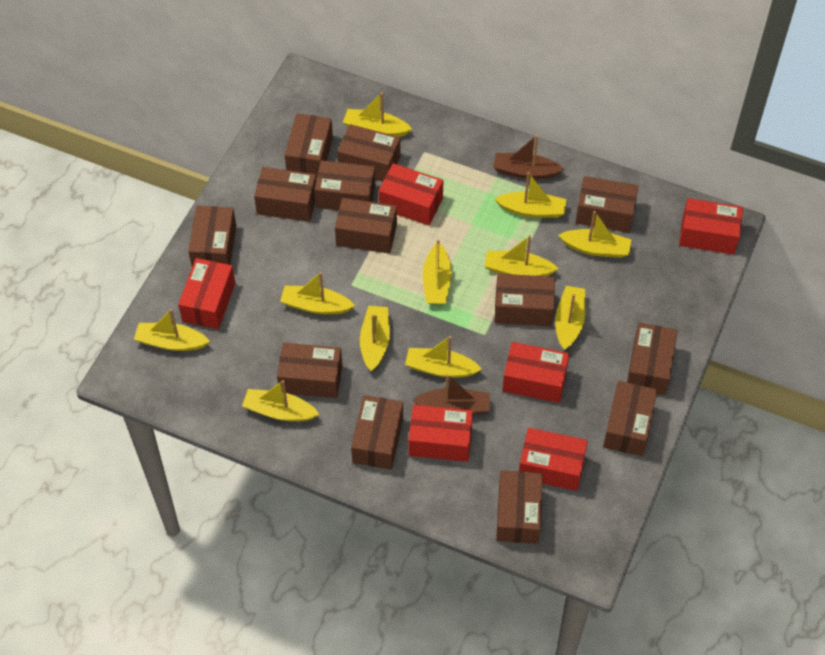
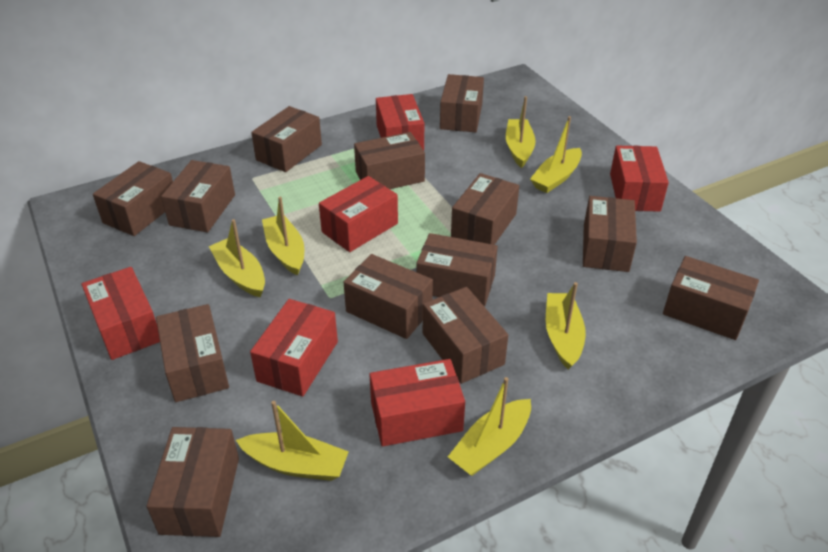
brown boat: [413,374,490,414] [493,135,564,179] = 2 -> none = 0
yellow boat: [134,309,210,351] [242,380,319,422] [280,272,355,315] [343,92,412,137] [360,306,390,371] [405,336,482,378] [423,239,452,304] [484,235,558,276] [494,172,566,218] [555,286,586,350] [558,211,632,258] = 11 -> [209,219,265,297] [236,401,349,481] [262,197,304,276] [448,377,531,476] [506,96,535,168] [530,116,582,193] [546,282,586,370] = 7

